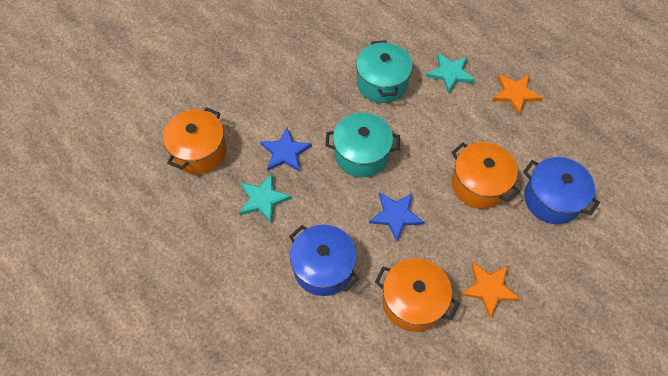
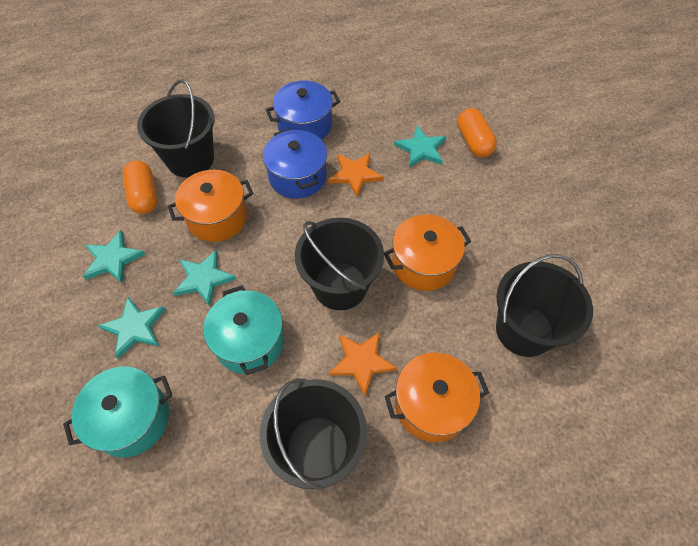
black bucket: none = 0 -> [137,79,215,178] [260,378,367,490] [295,218,384,310] [496,254,593,357] = 4
blue star: [260,127,312,172] [369,192,424,242] = 2 -> none = 0
orange capsule: none = 0 -> [123,160,157,214] [457,108,497,157] = 2
turquoise star: [239,173,292,224] [426,53,475,94] = 2 -> [83,230,145,284] [98,297,166,359] [173,250,236,306] [394,126,446,168] = 4

